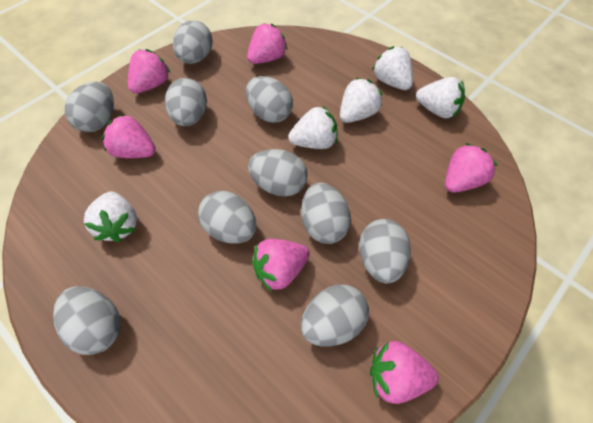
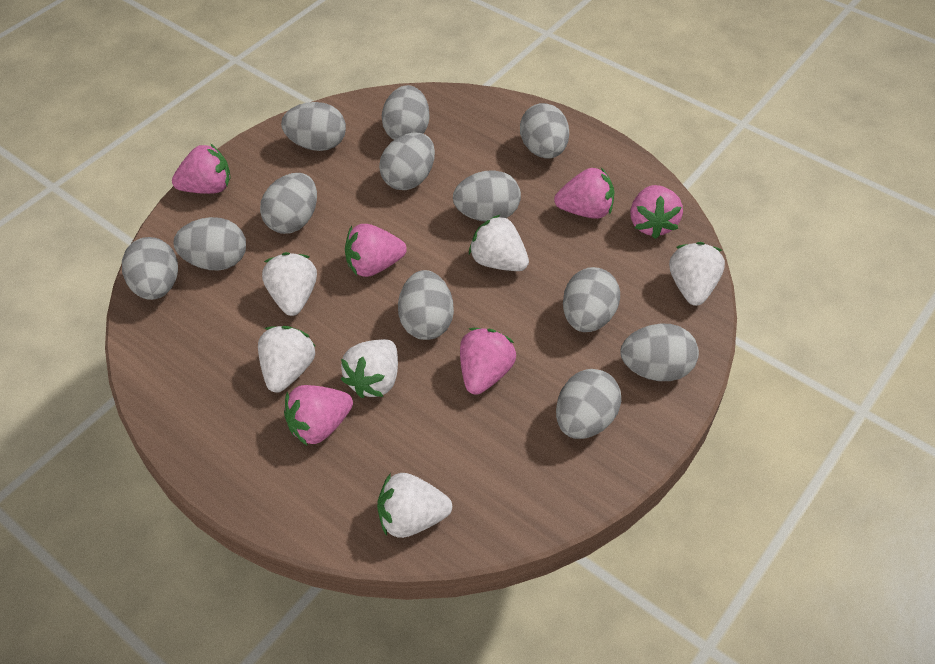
grey egg: [53,286,121,355] [65,82,114,132] [165,78,207,126] [173,21,213,64] [198,191,256,244] [246,76,293,123] [248,149,308,197] [301,183,351,244] [301,285,369,346] [359,219,411,284] = 10 -> [122,237,178,300] [174,217,246,270] [260,173,317,234] [281,102,346,151] [379,132,435,190] [382,85,430,140] [398,270,454,340] [453,170,521,222] [520,103,569,159] [556,369,621,439] [563,267,620,332] [621,324,699,381] = 12
white strawberry: [84,192,137,242] [288,106,337,149] [340,78,383,123] [372,46,413,90] [416,77,465,118] = 5 -> [258,326,316,393] [262,252,317,316] [341,339,398,398] [377,473,452,538] [469,214,529,271] [669,242,725,306] = 6

